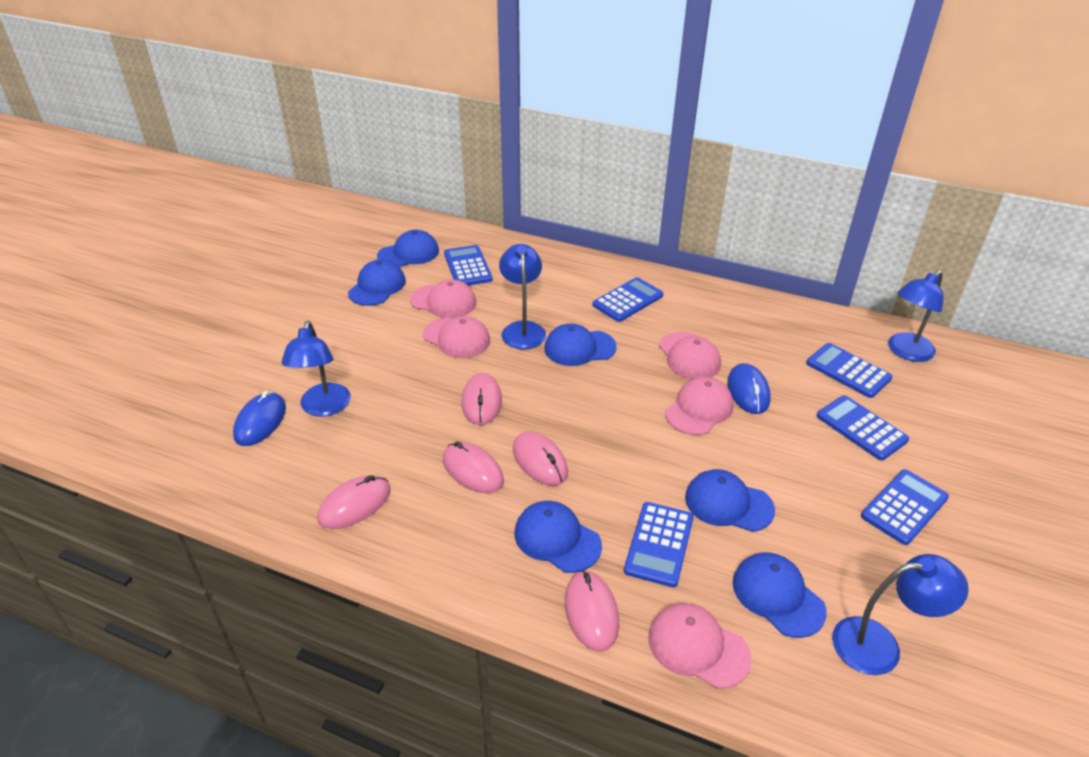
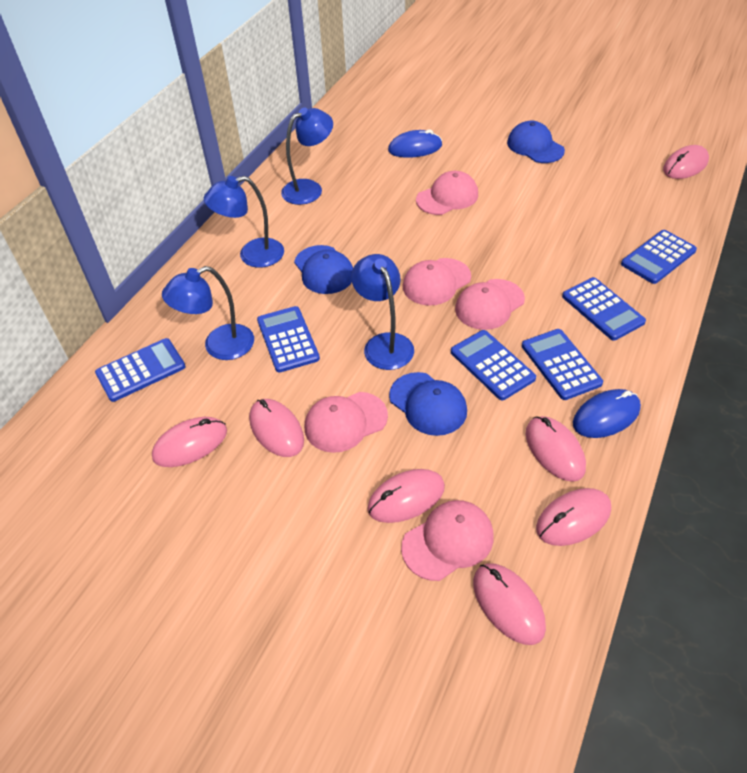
blue cap: [348,259,406,306] [377,230,439,267] [514,501,602,573] [544,324,617,366] [685,469,775,532] [733,552,827,638] = 6 -> [294,245,353,294] [389,372,467,436] [507,121,565,163] = 3
pink mouse: [317,475,391,529] [443,441,504,493] [461,373,502,425] [513,431,568,486] [565,570,619,652] = 5 -> [152,417,227,467] [249,399,304,457] [368,469,445,523] [473,563,546,645] [526,416,586,482] [536,488,611,546] [663,145,709,179] = 7

